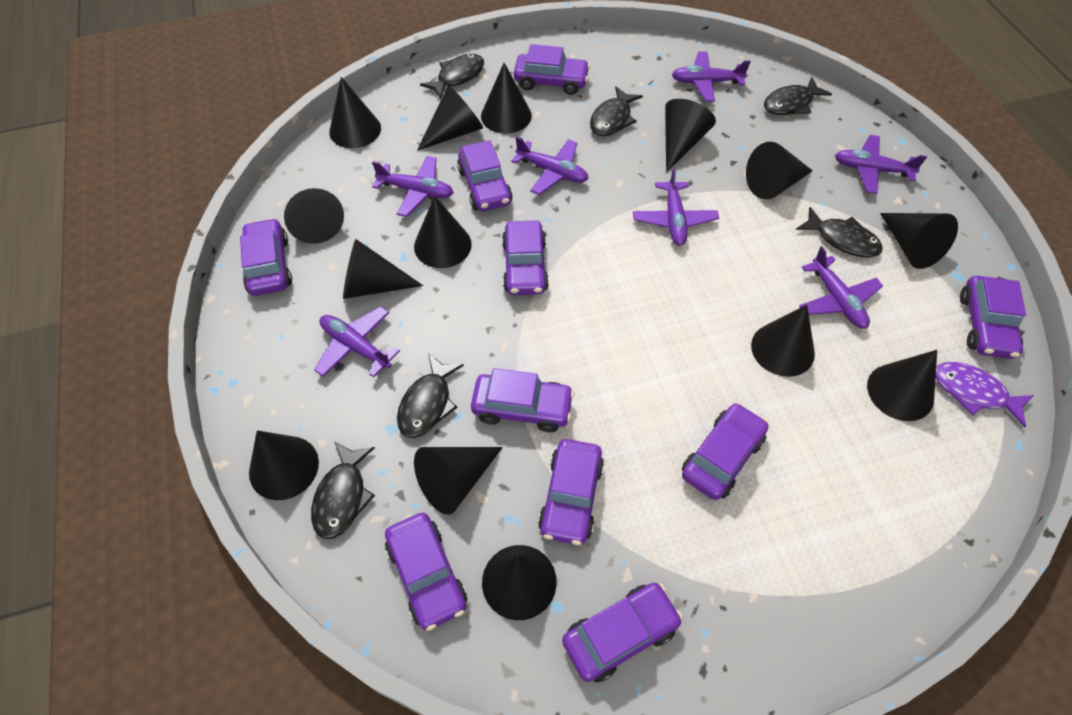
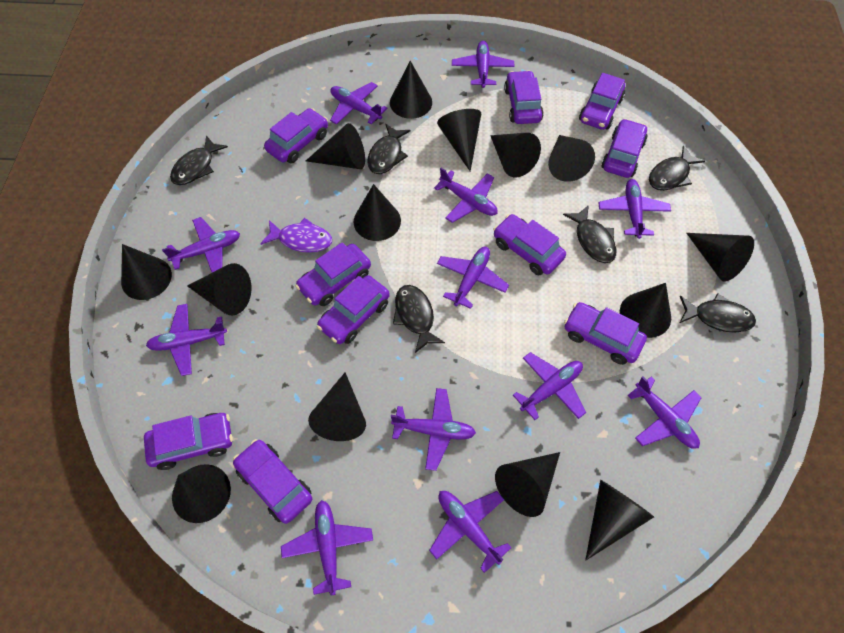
purple plane: [314,306,400,377] [372,156,454,217] [511,136,589,195] [633,167,719,246] [672,52,751,102] [799,246,883,329] [835,135,927,194] = 7 -> [146,304,227,376] [162,217,240,272] [281,500,373,596] [330,82,388,125] [391,388,476,471] [429,491,511,573] [434,168,497,223] [437,247,509,309] [452,41,514,88] [513,352,586,420] [598,179,671,239] [628,376,702,449] = 12

